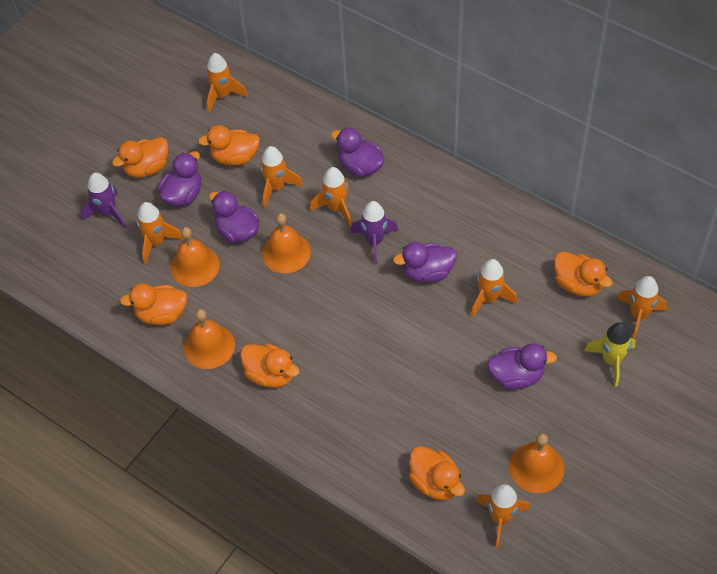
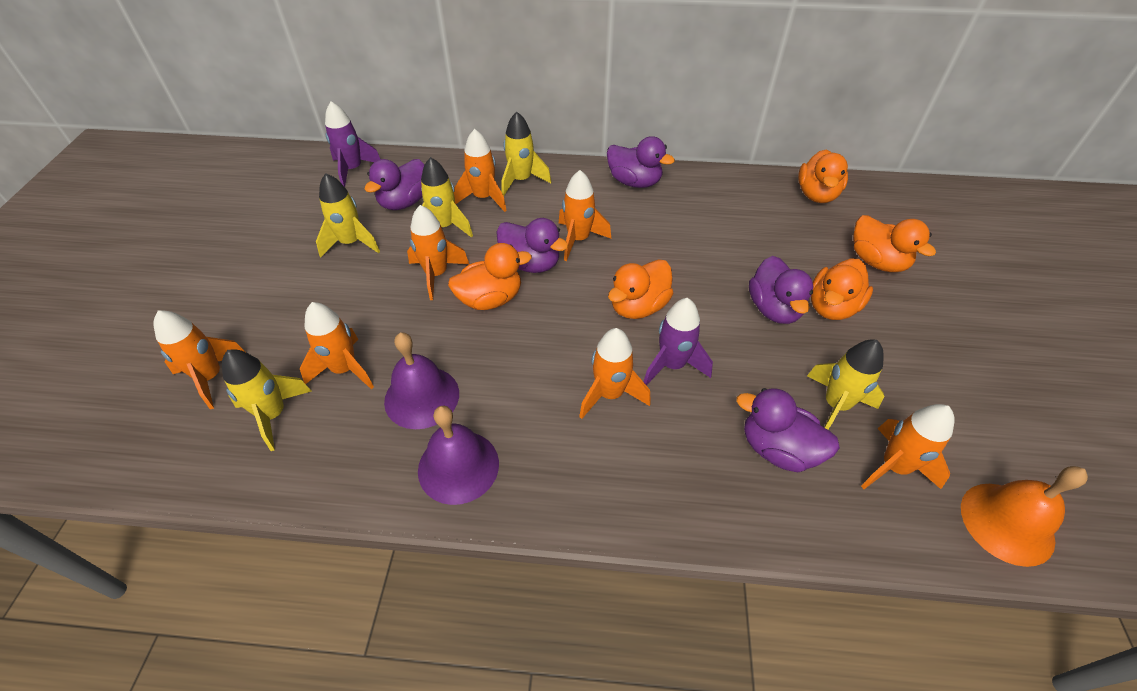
orange bell: [170,227,220,287] [184,309,235,369] [262,213,311,273] [509,433,564,493] = 4 -> [961,466,1088,567] = 1
orange duck: [112,137,168,178] [120,284,187,325] [198,125,260,166] [240,343,300,388] [409,446,465,500] [554,252,613,297] = 6 -> [448,243,532,310] [608,259,673,319] [798,150,848,203] [811,258,873,320] [853,215,936,272] = 5
purple bell: none = 0 -> [384,332,459,429] [418,406,499,505] = 2
yellow rocket: [584,322,636,387] = 1 -> [222,349,311,451] [316,173,380,258] [421,157,473,238] [502,112,551,196] [807,340,884,430] = 5

